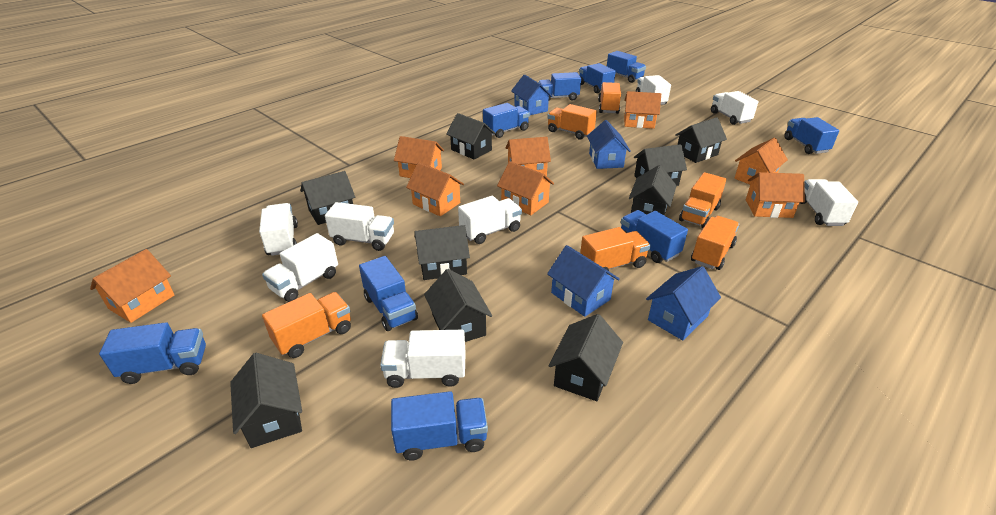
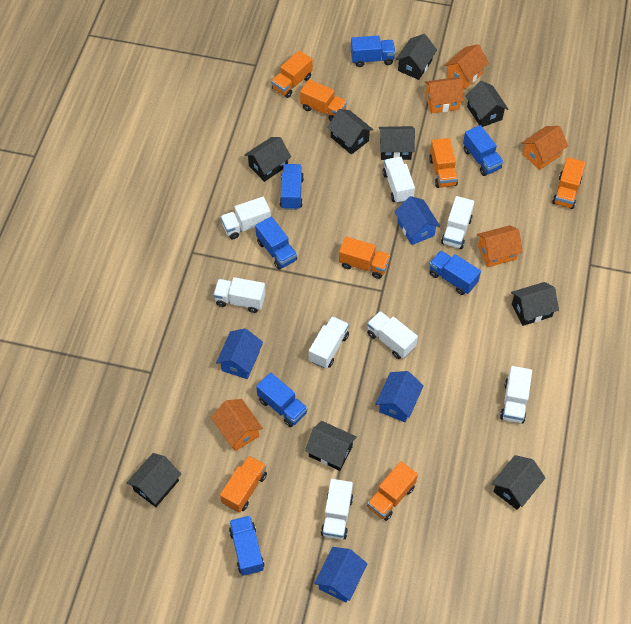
blue truck: [99,322,206,384] [359,256,418,331] [391,391,488,461] [483,103,530,138] [538,72,581,101] [579,63,616,93] [607,51,646,83] [621,210,688,263] [784,117,839,154] = 9 -> [229,515,264,576] [255,216,297,270] [256,372,308,427] [280,164,304,210] [351,36,396,67] [429,250,481,295] [463,125,504,176] = 7
orange house: [90,249,174,323] [394,136,444,178] [406,162,464,216] [497,161,554,215] [505,137,551,176] [624,91,661,129] [734,138,788,184] [746,172,805,218] = 8 -> [211,399,263,451] [425,77,464,113] [445,44,489,89] [477,225,523,267] [522,126,568,170] = 5
orange truck: [262,292,351,358] [547,104,597,139] [580,227,651,274] [598,82,621,114] [679,172,726,228] [691,216,739,270] = 6 -> [220,455,267,513] [271,50,312,98] [300,79,347,121] [339,236,390,279] [367,461,418,521] [429,138,458,188] [552,157,585,209] = 7

